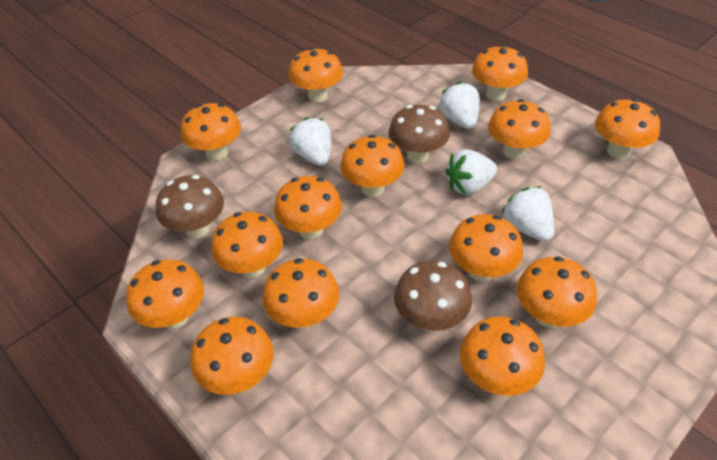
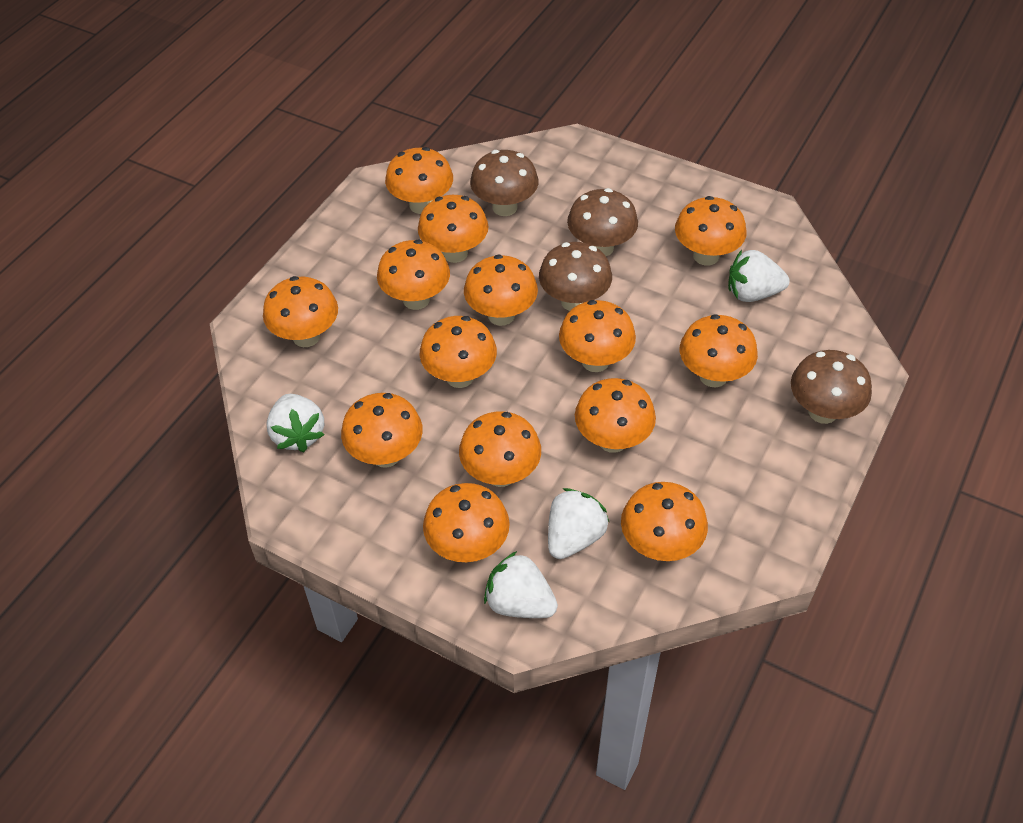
brown mushroom: [156,175,224,239] [389,105,450,163] [394,261,472,332] = 3 -> [470,150,538,216] [539,242,612,311] [567,188,638,256] [791,350,872,424] = 4

